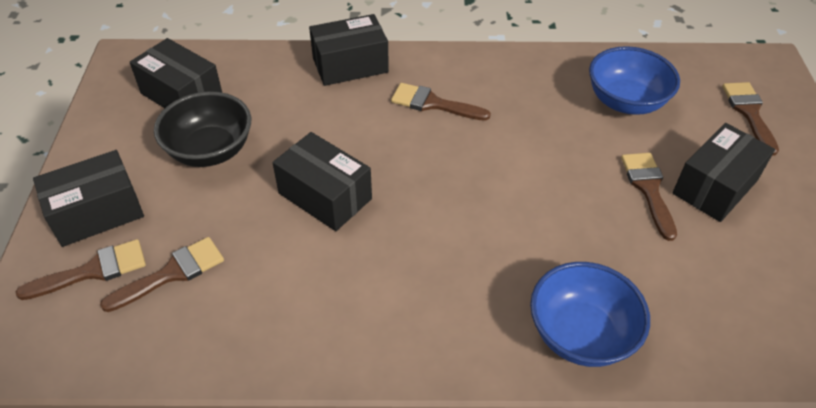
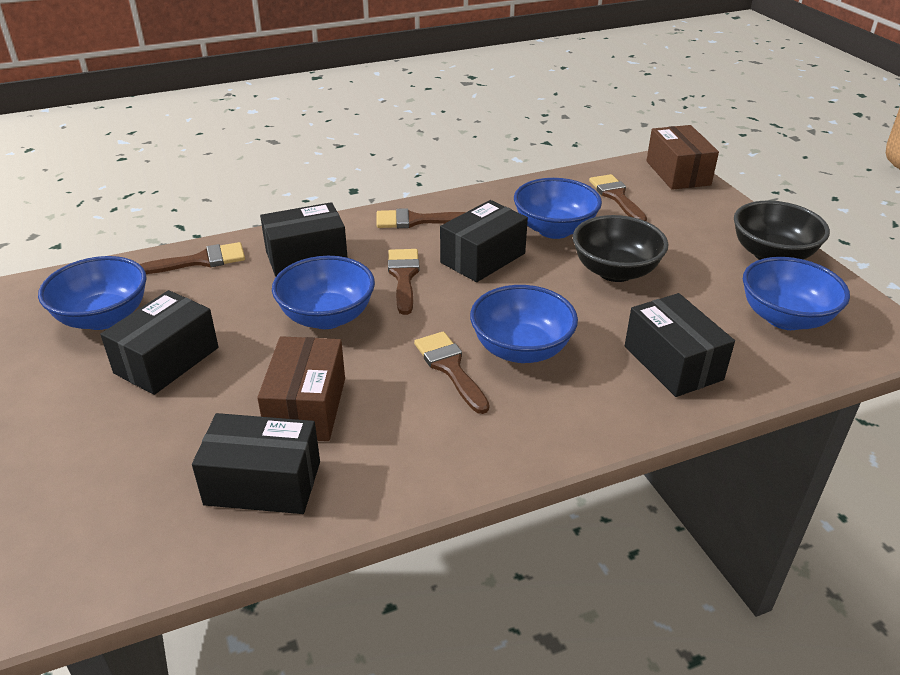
black bowl: [154,91,251,167] = 1 -> [573,215,669,282] [734,201,830,260] = 2
blue bowl: [530,262,650,367] [589,46,680,115] = 2 -> [38,256,147,330] [272,256,375,329] [470,285,578,363] [514,178,602,239] [743,257,850,330] = 5
brown box: none = 0 -> [257,336,345,441] [646,125,719,190] = 2

